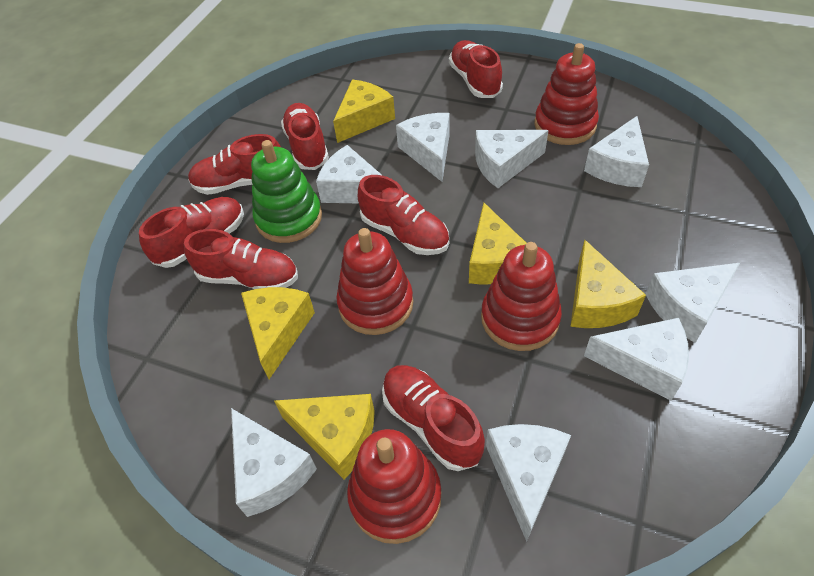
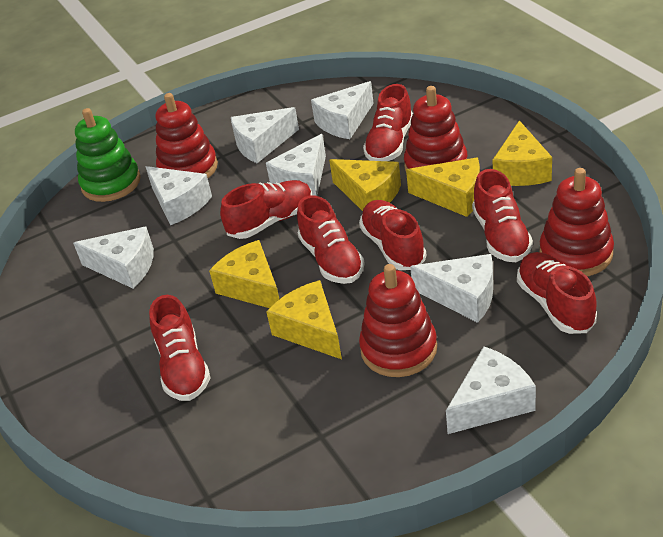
white cheese: [231,408,317,517] [316,145,383,203] [396,113,450,182] [475,130,549,188] [486,424,571,542] [584,116,649,187] [584,318,689,401] [645,263,740,343] = 8 -> [73,227,154,289] [145,166,212,225] [231,107,299,163] [266,134,326,196] [311,81,374,139] [410,254,493,323] [446,346,536,434] = 7

